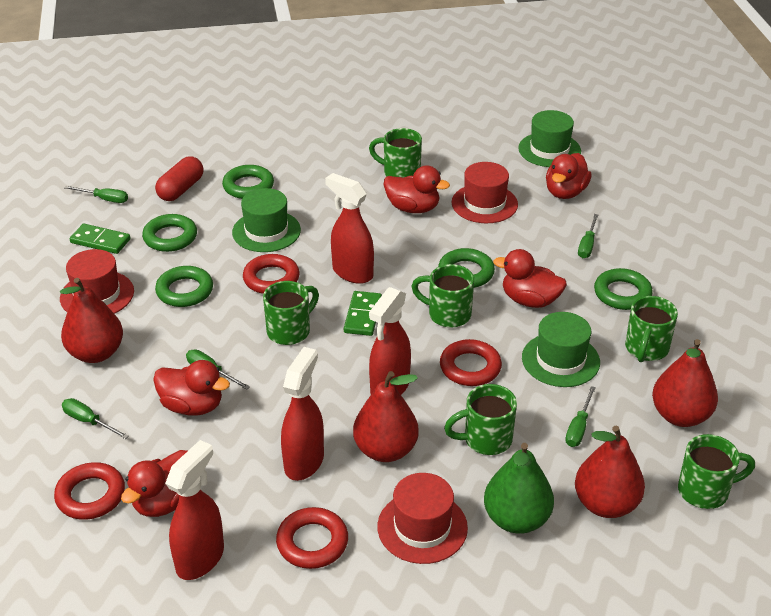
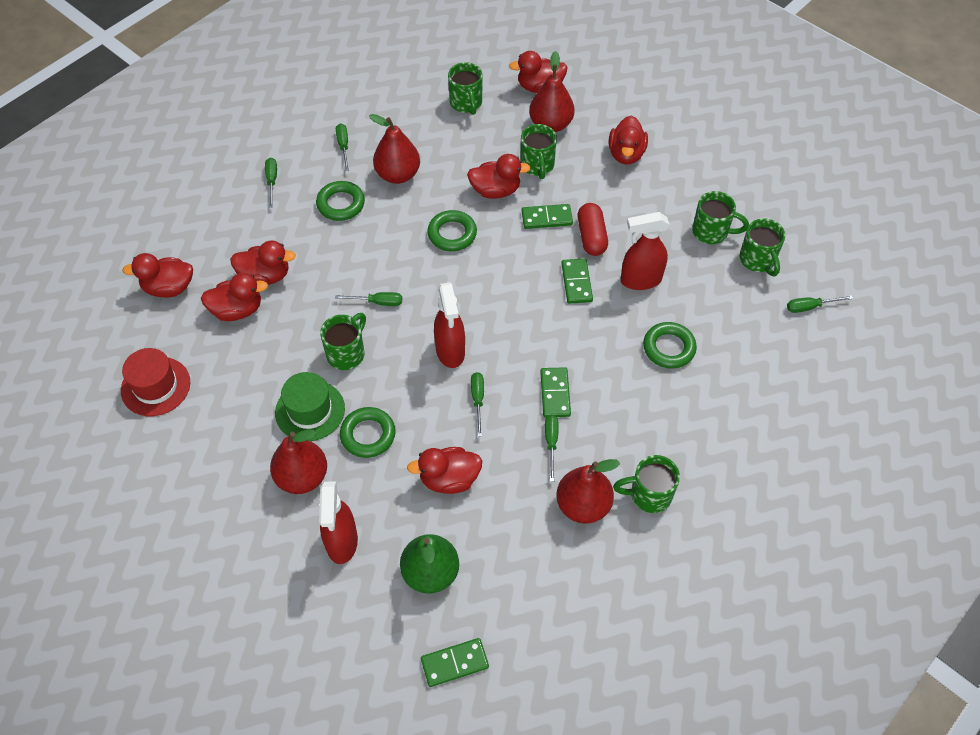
green domino: [70,224,130,254] [344,291,382,336] = 2 -> [421,638,489,687] [522,204,573,229] [540,367,571,417] [561,258,593,304] = 4
green hat: [232,188,301,252] [518,110,581,167] [522,312,600,387] = 3 -> [275,372,345,441] = 1
green ring: [142,214,197,252] [155,266,213,307] [222,165,274,199] [438,248,495,288] [594,268,653,310] = 5 -> [316,181,365,221] [340,407,396,458] [427,210,477,251] [643,322,697,369] = 4
green screwdriver: [62,398,129,439] [64,186,128,203] [186,349,250,390] [565,386,596,447] [578,214,598,258] = 5 -> [265,158,277,208] [335,292,402,306] [336,124,349,171] [471,372,484,437] [545,414,559,482] [787,295,853,313] = 6
red duck: [121,450,187,517] [153,360,230,416] [384,165,450,213] [493,249,567,308] [546,153,591,199] = 5 -> [122,253,193,298] [201,273,268,321] [230,240,296,285] [407,447,482,494] [467,154,531,199] [509,51,568,93] [609,116,648,164] = 7
red hat: [60,249,134,314] [377,473,468,564] [452,162,518,223] = 3 -> [121,348,190,416] = 1
red ring: [54,462,125,520] [243,254,300,294] [276,507,348,569] [440,339,502,386] = 4 -> none = 0
red spray bottle: [165,440,224,580] [281,347,324,481] [325,173,374,284] [369,287,411,395] = 4 -> [319,481,358,564] [434,282,465,368] [621,212,670,290] = 3

